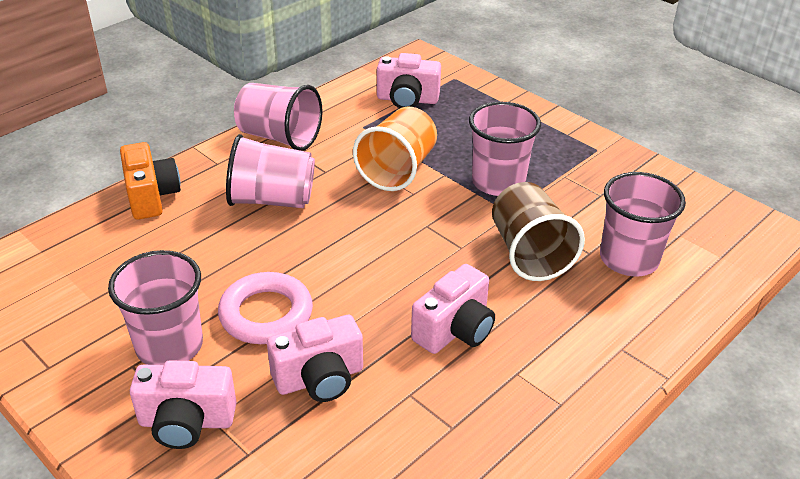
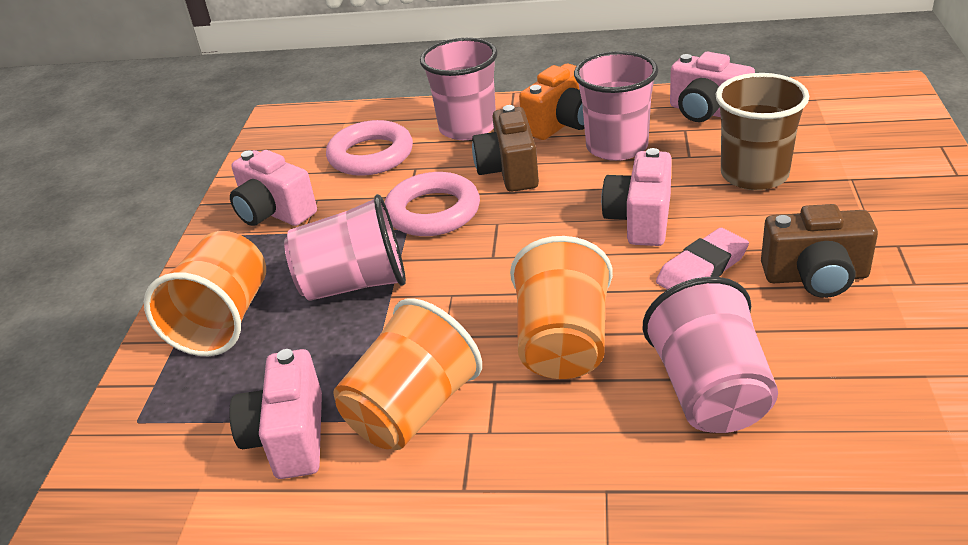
brown camera: none = 0 -> [472,105,539,192] [761,204,878,298] = 2
orange cup: [353,107,437,191] = 1 -> [144,231,266,356] [333,298,482,450] [510,236,613,379] = 3
pink cup: [108,250,203,365] [226,134,315,208] [234,83,322,151] [469,102,541,196] [600,172,686,276] = 5 -> [284,194,406,301] [420,38,498,140] [574,51,658,161] [643,277,778,433] = 4
pink eraser: none = 0 -> [656,228,749,290] = 1
pink ring: [218,272,313,344] = 1 -> [326,120,413,176] [384,172,480,236] = 2

